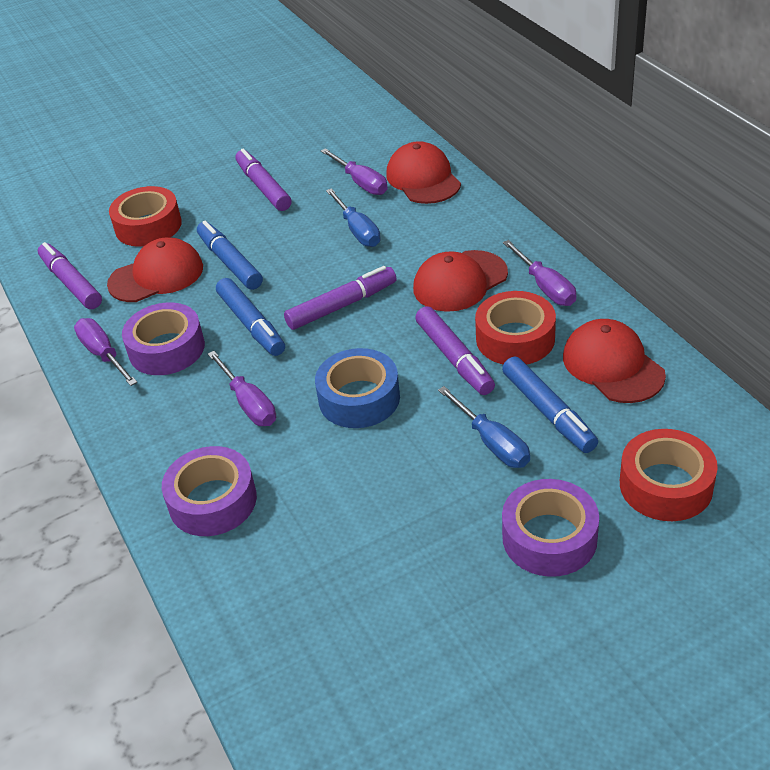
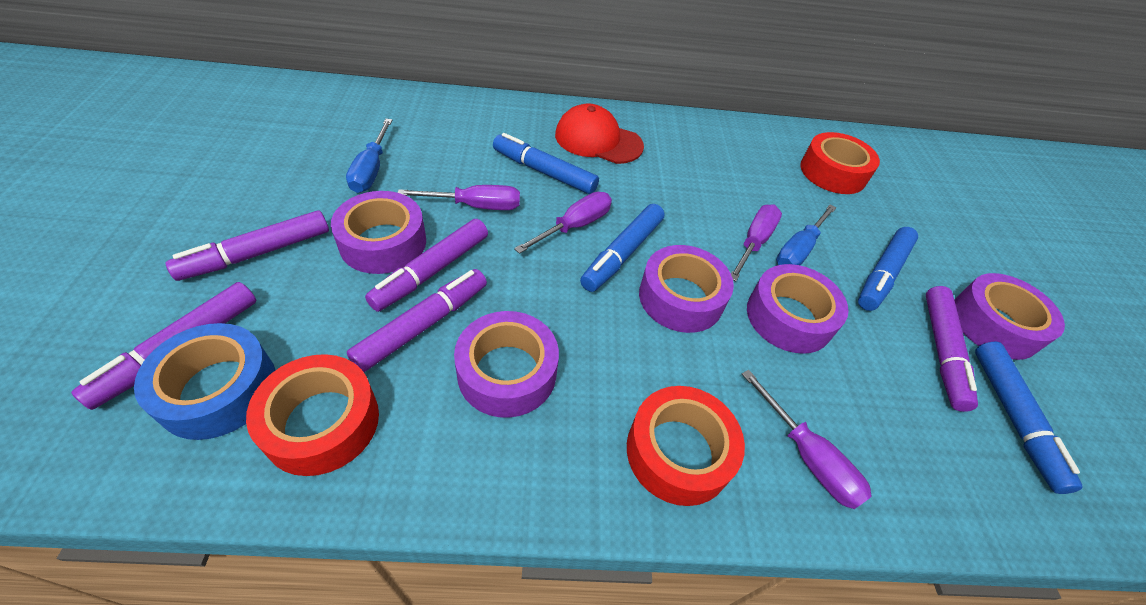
blue marker: [197,221,263,290] [216,278,285,356] [502,356,598,453] = 3 -> [493,133,599,194] [580,204,664,292] [858,227,918,311] [975,342,1082,494] = 4
purple marker: [38,242,102,309] [235,148,292,211] [284,266,396,330] [415,306,495,395] = 4 -> [71,282,256,410] [166,210,329,281] [347,269,487,372] [365,219,488,312] [926,286,978,412] = 5
purple tape: [122,303,205,375] [162,446,257,536] [502,479,599,577] = 3 -> [331,191,426,274] [454,311,559,418] [639,245,734,333] [747,264,849,354] [954,273,1065,360] = 5
red cap: [107,237,203,302] [386,141,461,204] [413,250,508,312] [563,319,666,403] = 4 -> [555,103,644,164] = 1

